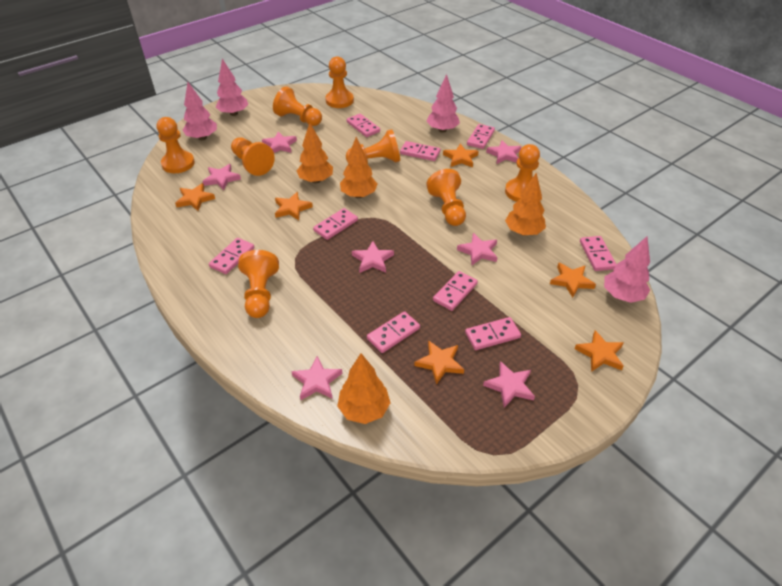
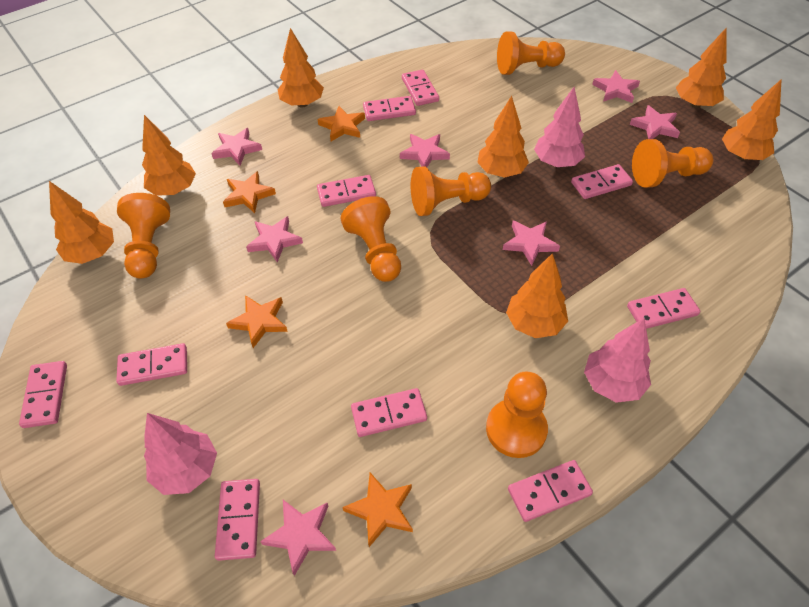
orange pawn: [157,117,195,173] [231,137,275,176] [238,250,279,318] [273,86,322,126] [325,56,354,108] [346,129,400,164] [426,169,466,226] [505,144,540,202] = 8 -> [117,193,170,279] [341,196,401,282] [411,166,491,216] [486,371,548,458] [497,31,565,75] [632,139,713,188] = 6
orange star: [175,183,215,211] [275,192,313,220] [414,340,464,385] [443,144,479,167] [550,263,596,298] [574,330,624,372] = 6 -> [223,171,276,213] [226,295,288,348] [318,106,365,141] [342,473,413,547] = 4
orange tree: [297,123,333,183] [337,353,391,424] [340,137,377,198] [505,173,546,235] = 4 -> [49,181,114,264] [142,115,196,196] [278,28,324,107] [477,96,529,178] [506,253,568,338] [676,28,727,108] [722,79,782,160] = 7
pink domino: [209,238,255,274] [313,208,358,240] [347,114,380,137] [367,311,420,353] [400,141,440,161] [433,271,478,311] [465,317,521,350] [467,124,495,149] [580,236,617,271] = 9 -> [19,361,67,428] [116,343,187,386] [215,479,260,561] [317,175,376,207] [351,388,427,437] [363,96,416,121] [402,70,439,106] [508,460,593,522] [571,164,633,199] [627,288,700,329] = 10
pink tree: [183,82,217,140] [216,59,248,116] [427,74,460,133] [604,237,650,303] = 4 -> [144,413,217,495] [534,87,585,167] [584,318,651,403] = 3

